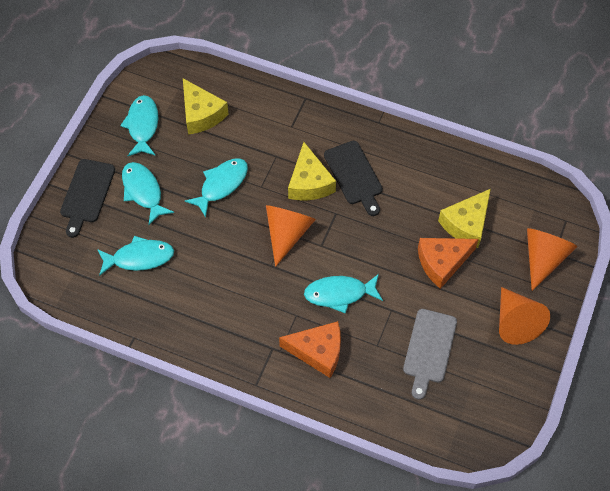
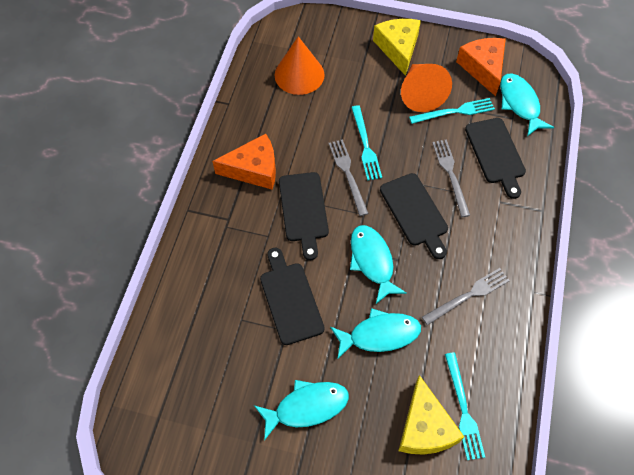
black cutting board: [60,159,115,238] [324,141,383,216] = 2 -> [260,248,325,345] [279,172,329,260] [380,173,448,259] [465,118,526,199] = 4
grey cutting board: [403,309,457,400] = 1 -> none = 0
grey fork: none = 0 -> [329,139,369,216] [422,268,510,325] [432,139,470,217] = 3
orange cone: [266,205,316,267] [499,287,550,345] [527,228,578,291] = 3 -> [274,36,325,95] [401,64,452,112] = 2
turquoise fish: [97,236,174,276] [120,95,158,156] [122,162,174,225] [185,158,248,217] [304,274,383,314] = 5 -> [254,380,349,441] [330,308,421,360] [350,225,407,304] [500,74,554,136] = 4
turquoise fork: none = 0 -> [351,105,382,181] [409,98,495,124] [445,353,485,460] = 3
yellow cheese: [183,78,228,135] [288,142,336,200] [438,189,491,248] = 3 -> [373,19,421,76] [398,375,464,455] = 2

